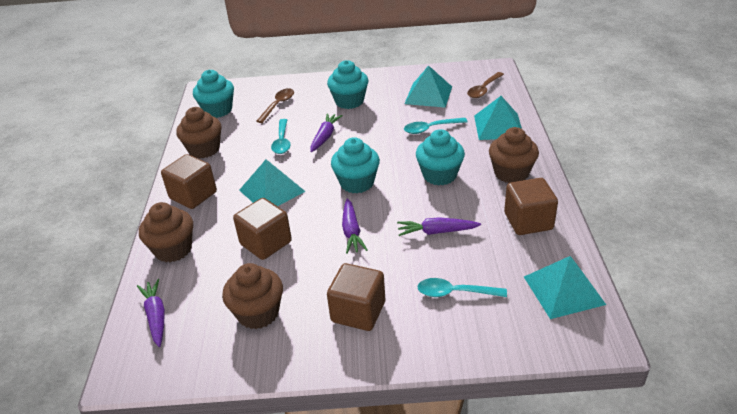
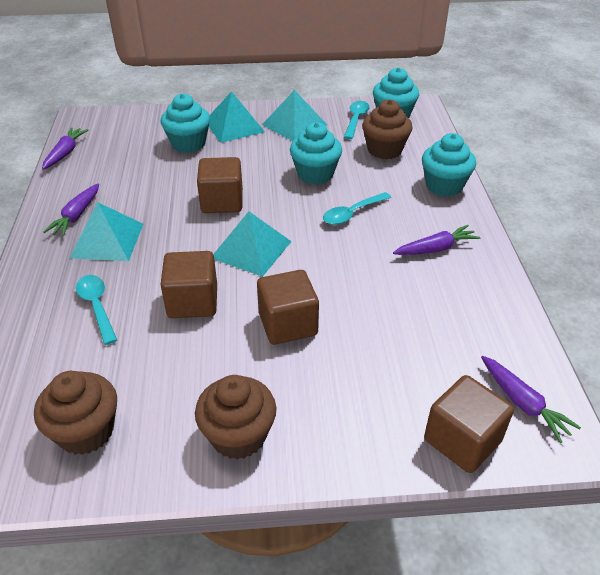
brown cupcake: [139,202,193,262] [176,107,221,159] [222,263,283,329] [489,127,539,183] = 4 -> [34,371,117,455] [195,375,276,459] [362,99,413,159] = 3
brown spoon: [256,88,294,123] [467,72,504,98] = 2 -> none = 0

